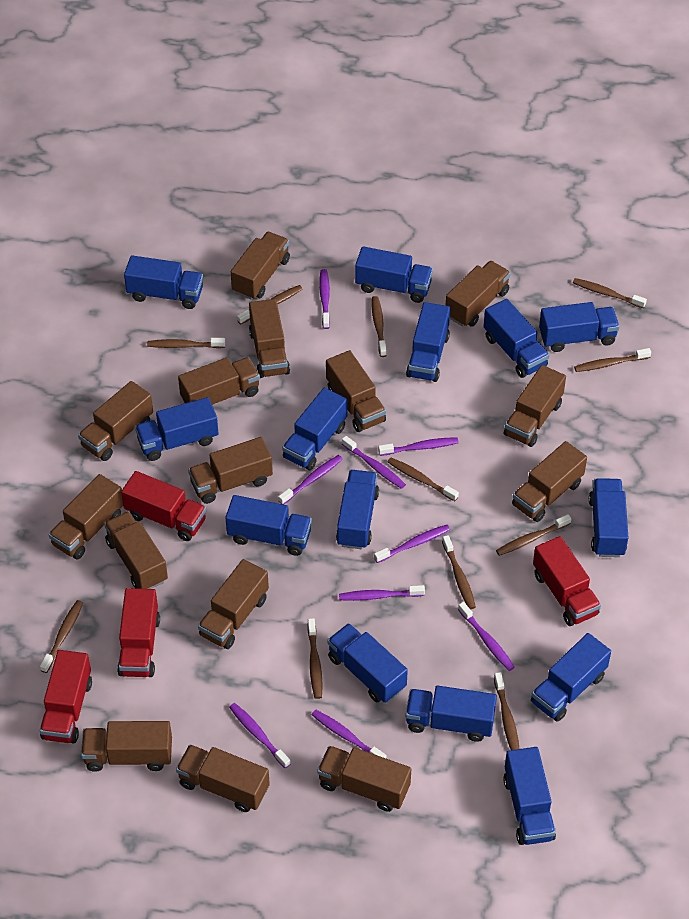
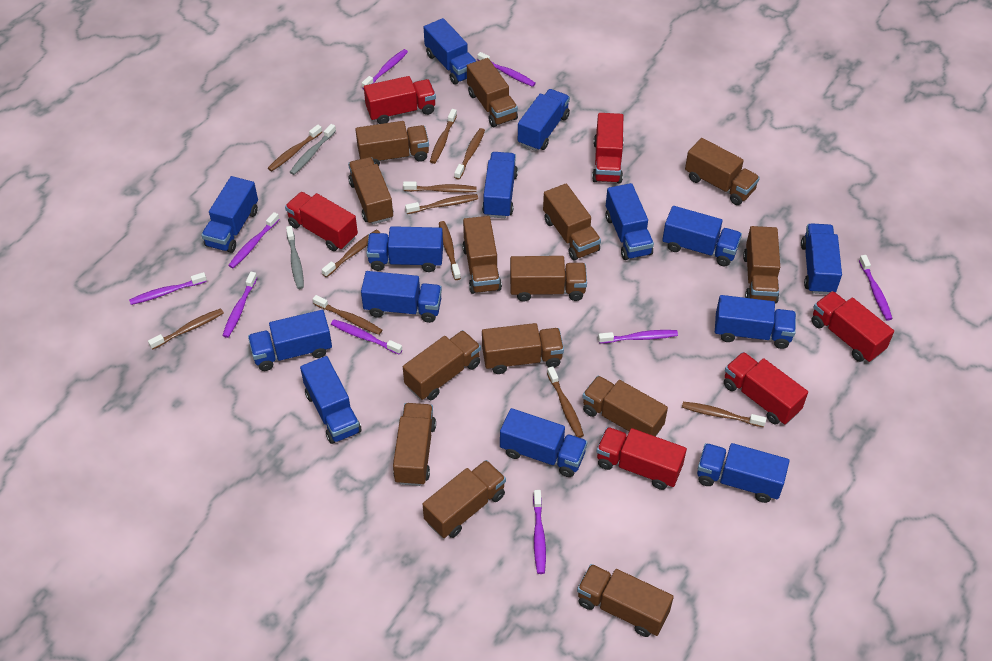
brown truck: [49,474,123,559] [78,381,153,461] [81,721,172,772] [104,511,168,589] [176,744,270,812] [178,357,260,405] [188,437,273,504] [198,559,269,649] [231,232,290,300] [249,299,290,378] [317,746,411,812] [326,350,386,432] [446,261,511,327] [504,365,566,447] [512,441,587,522] = 15 -> [348,157,393,224] [355,121,429,166] [393,403,436,486] [403,330,481,400] [423,460,506,538] [462,216,502,294] [467,58,518,127] [482,323,564,374] [510,256,587,302] [543,184,601,260] [577,564,674,637] [582,376,668,437] [685,138,760,205] [743,226,780,304] = 14
grey toothbrush: none = 0 -> [286,226,304,289] [290,124,336,175] = 2
red truck: [40,650,92,744] [117,588,160,677] [121,471,206,541] [533,536,601,626] = 4 -> [285,192,358,251] [364,76,436,124] [592,113,624,184] [596,427,687,490] [724,352,808,425] [812,291,894,362] = 6

